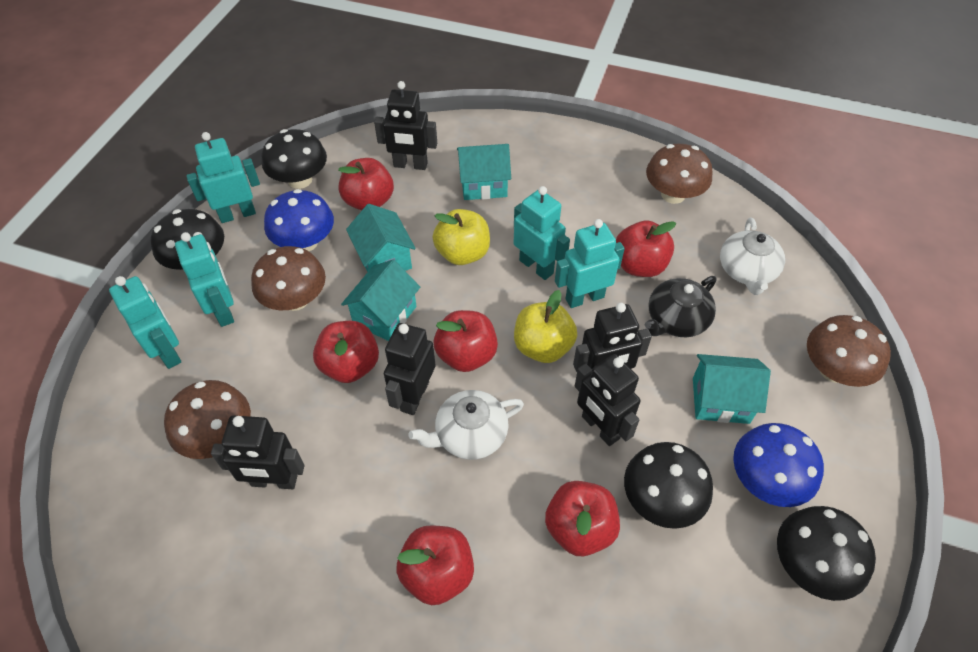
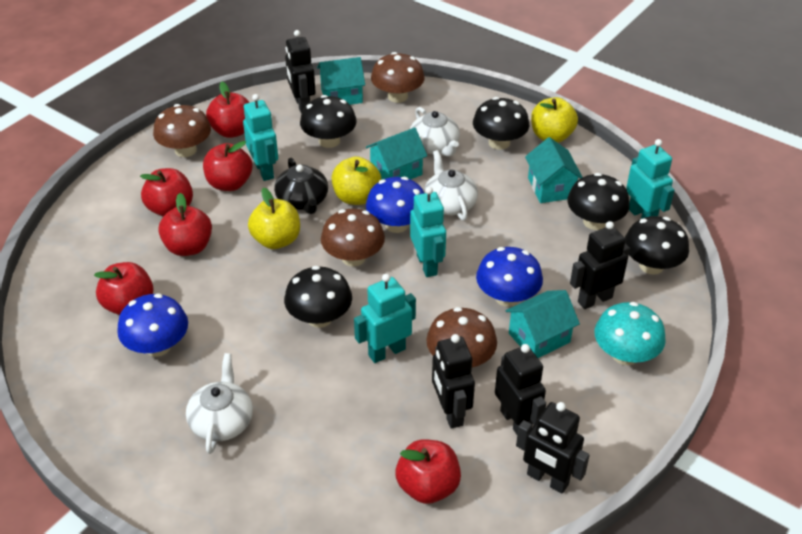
black mushroom: [151,209,224,270] [262,129,327,189] [624,442,713,529] [777,506,876,601] = 4 -> [284,266,352,328] [300,95,357,148] [473,97,529,150] [567,173,630,230] [625,216,689,275] = 5
blue mushroom: [264,189,334,251] [733,423,824,507] = 2 -> [117,293,188,357] [366,177,424,233] [476,247,543,307] = 3
turquoise mushroom: none = 0 -> [595,302,666,365] = 1
turquoise robot: [109,276,181,369] [175,232,234,327] [186,132,260,223] [513,186,570,280] [555,219,625,308] = 5 -> [243,94,278,181] [354,274,416,363] [410,187,446,277] [626,139,675,219] = 4
white teapot: [409,390,524,460] [720,218,785,295] = 2 -> [186,353,253,454] [410,107,460,157] [424,150,478,221] = 3
yellow apple: [433,209,490,265] [514,290,577,363] = 2 -> [248,187,300,249] [332,156,381,205] [531,97,578,143] = 3

